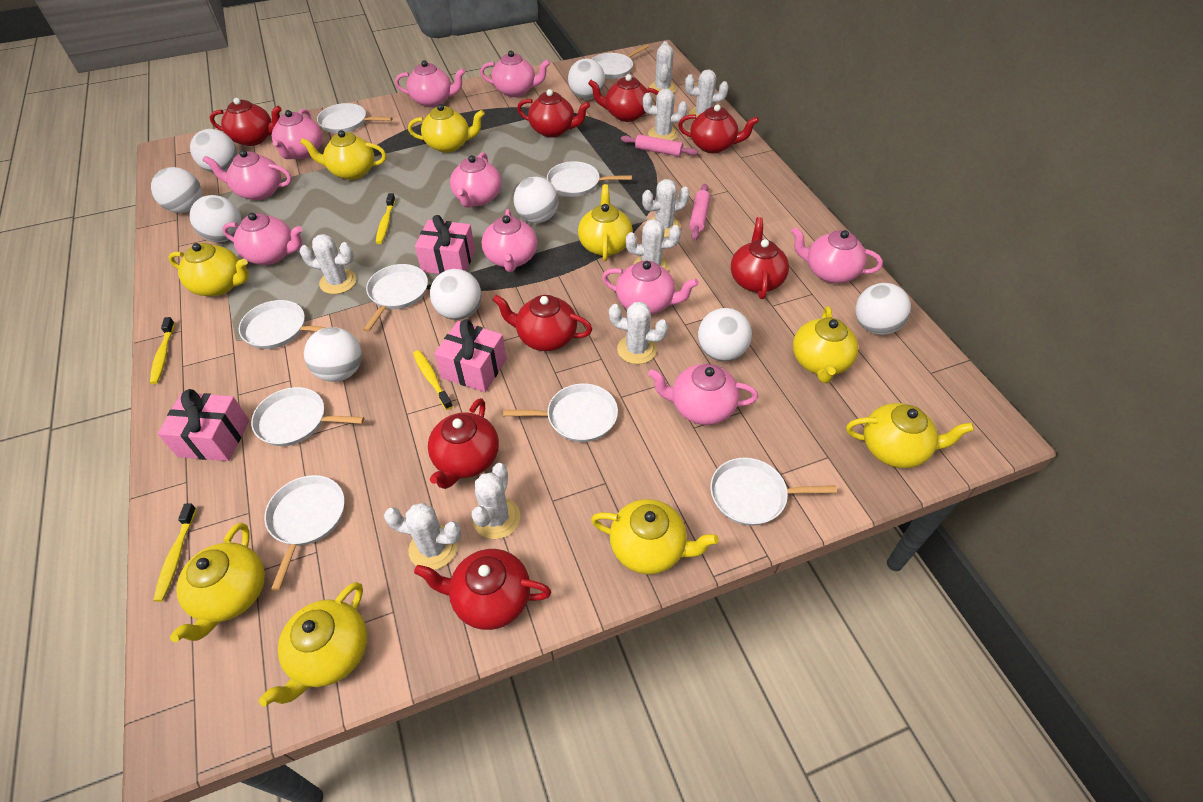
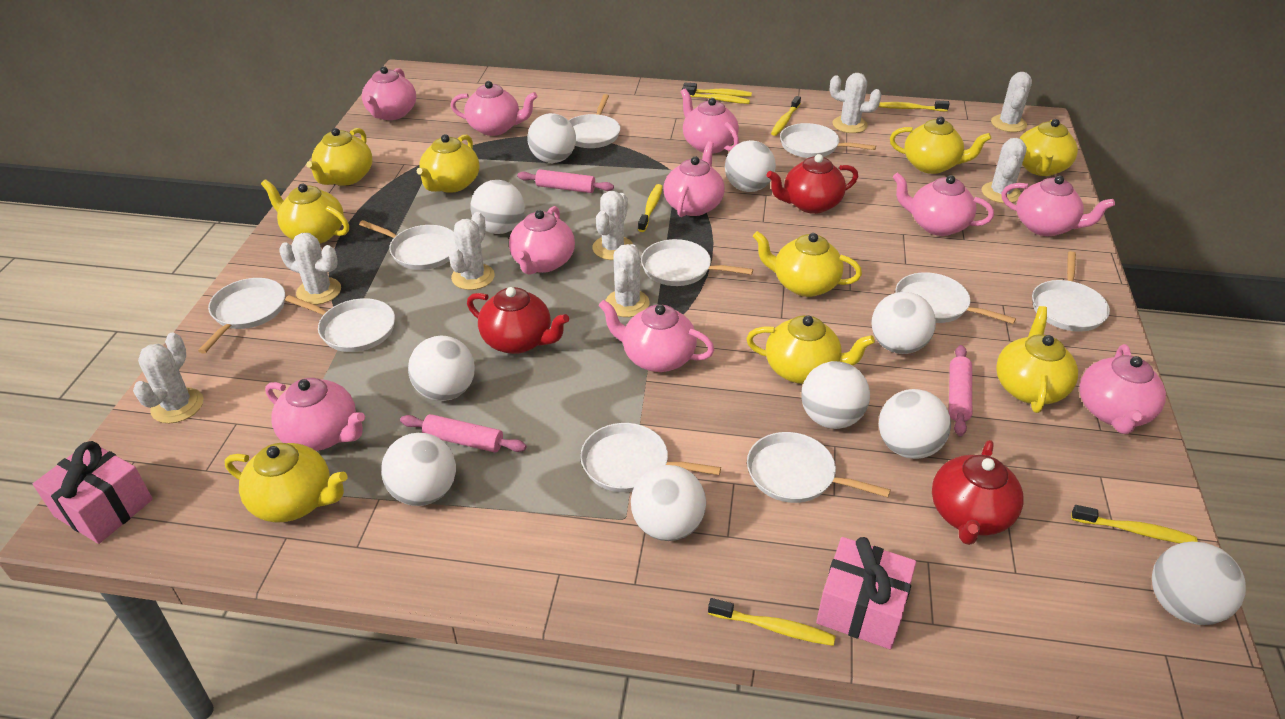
pink gift: [158,389,249,461] [415,215,475,274] [434,319,507,392] = 3 -> [33,441,153,544] [816,537,916,649] = 2
pink rolling pin: [621,134,698,157] [689,184,710,240] = 2 -> [400,414,527,452] [517,169,614,193] [949,345,972,436] = 3
red teapot: [210,98,282,146] [414,549,551,630] [428,398,499,489] [492,295,592,351] [517,89,590,138] [588,74,659,122] [678,104,759,153] [731,217,789,299] = 8 -> [467,287,569,354] [767,154,858,214] [932,440,1023,545] = 3
white ball: [151,167,202,213] [190,129,237,173] [190,195,241,242] [304,327,362,382] [430,269,482,320] [514,177,559,223] [568,58,605,99] [698,308,752,361] [856,283,911,335] = 9 -> [381,433,456,506] [408,336,475,401] [471,180,524,234] [527,113,576,163] [631,465,706,541] [725,140,776,192] [801,361,870,429] [871,292,936,354] [879,389,951,459] [1152,542,1246,625] = 10
white cactus: [300,234,357,294] [384,503,462,570] [472,463,520,539] [609,302,668,364] [626,219,681,271] [642,179,690,237] [643,89,687,141] [649,41,677,95] [685,69,729,120] = 9 -> [133,333,203,423] [279,233,341,305] [449,212,495,290] [592,191,633,260] [606,244,650,317] [830,73,881,133] [981,138,1027,203] [991,72,1032,132] = 8
white pan: [239,300,328,349] [251,387,364,446] [264,475,345,591] [317,103,393,133] [363,264,428,332] [503,383,618,442] [547,161,632,197] [592,44,649,79] [710,458,837,526] = 9 -> [198,278,285,353] [285,295,395,352] [359,220,456,270] [569,94,620,148] [580,423,721,492] [641,239,753,286] [747,432,891,503] [780,123,876,158] [895,272,1016,324] [1032,251,1110,332] = 10
yellow toothbrush: [150,317,175,384] [153,503,197,602] [376,193,396,244] [413,350,453,410] = 4 -> [638,184,663,232] [682,86,750,104] [684,83,752,97] [708,598,835,646] [771,96,801,136] [878,100,950,111] [1071,505,1197,543] = 7

